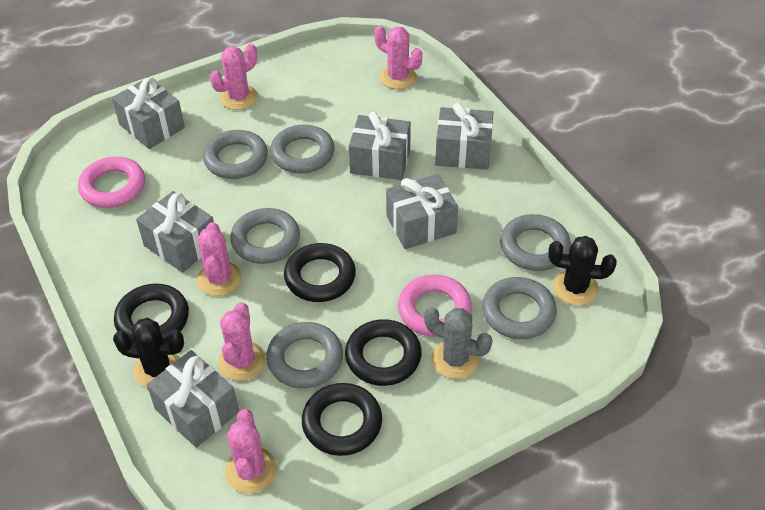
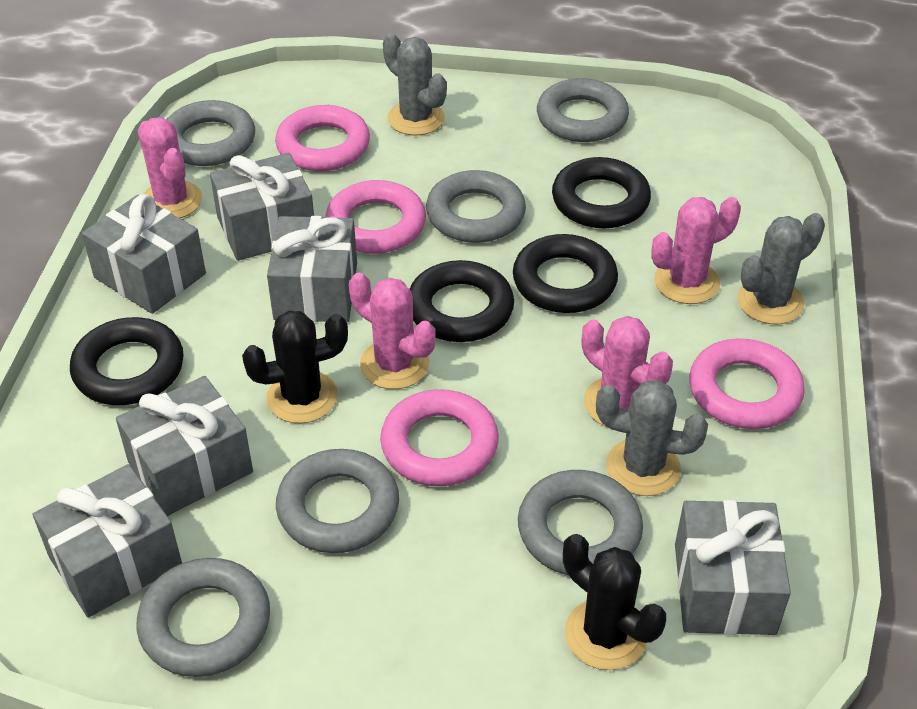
grey cactus: [424,307,493,379] = 1 -> [383,33,447,136] [596,380,708,496] [737,213,825,325] = 3
pink cactus: [197,222,242,296] [210,43,258,110] [218,302,266,381] [225,409,277,493] [374,25,422,89] = 5 -> [138,117,202,218] [349,273,435,389] [582,316,673,427] [651,197,741,304] = 4
pink ring: [78,157,145,208] [398,275,472,337] = 2 -> [275,105,370,171] [325,180,426,254] [380,389,499,486] [689,338,805,429] = 4

